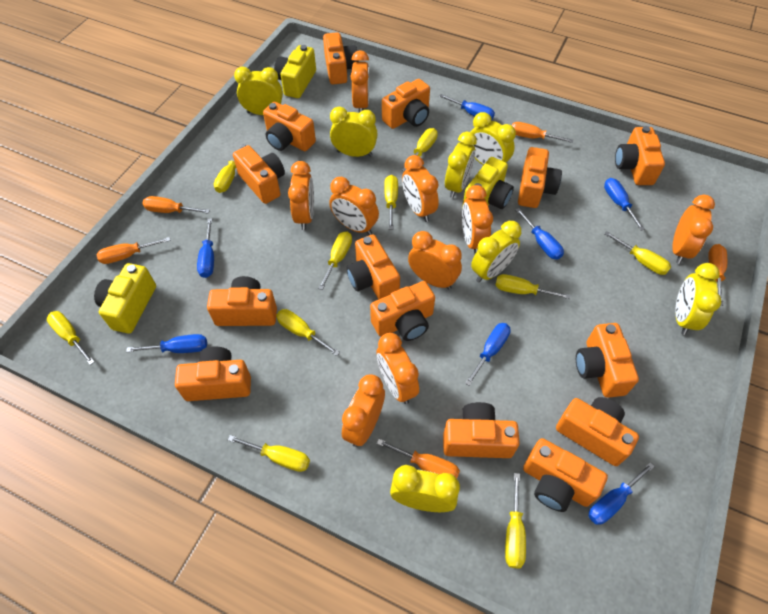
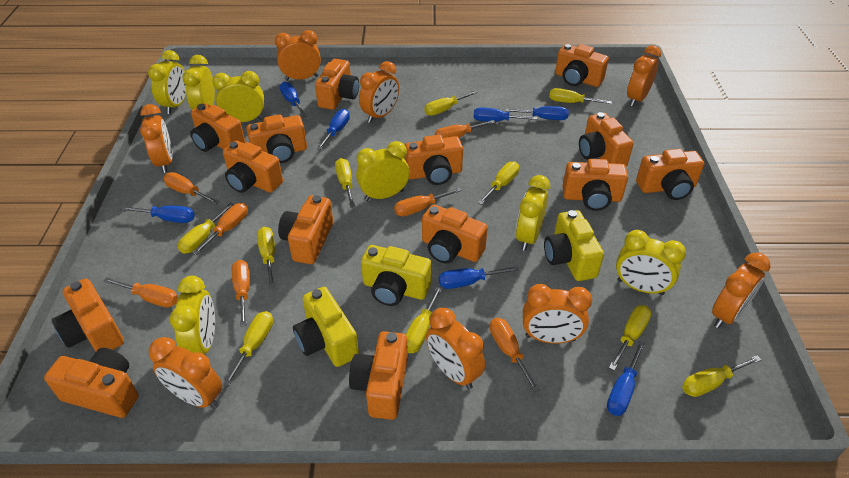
orange clock: [288,161,314,230] [329,177,379,235] [342,374,385,447] [351,50,369,113] [377,333,419,404] [402,155,439,222] [408,231,462,290] [462,185,493,254] [673,195,715,264] = 9 -> [140,104,173,173] [149,337,222,409] [275,30,321,81] [359,61,399,123] [426,308,485,389] [523,284,592,344] [627,45,661,107] [712,253,770,328] = 8
orange screwdriver: [97,237,171,264] [143,196,210,214] [377,439,460,478] [512,122,573,143] [708,244,727,306] = 5 -> [103,277,178,307] [163,172,219,204] [193,203,248,255] [232,260,250,327] [394,187,462,216] [435,120,496,138] [490,318,540,392] = 7

